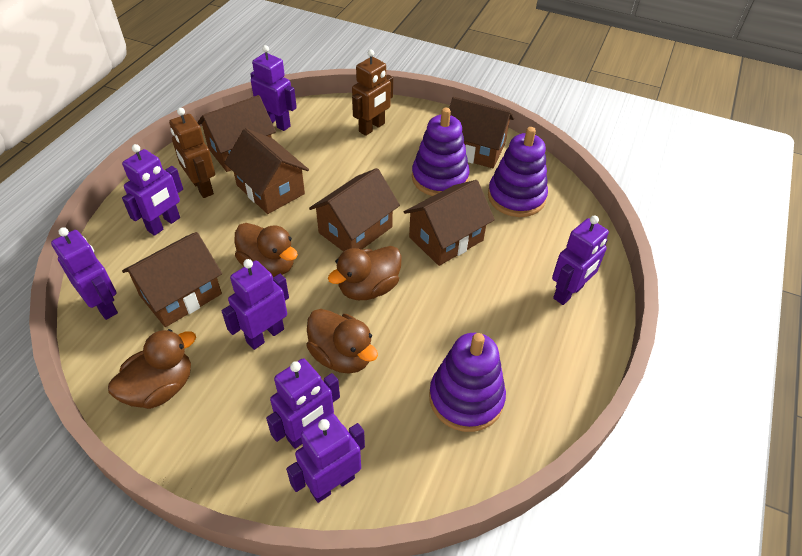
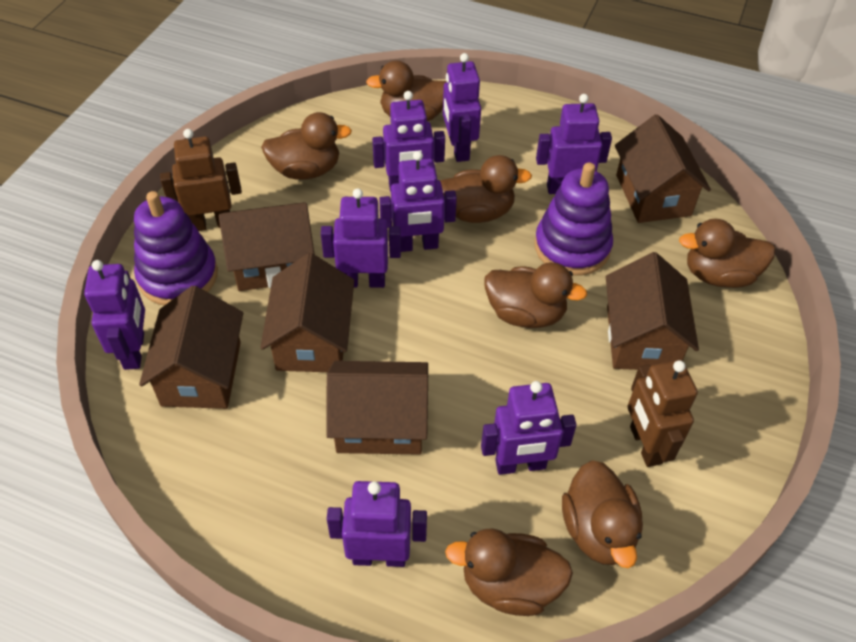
brown duck: [108,329,196,409] [235,223,298,277] [306,309,378,374] [328,246,402,300] = 4 -> [261,112,352,180] [366,60,447,121] [440,155,532,223] [445,529,573,616] [484,262,587,328] [562,460,643,568] [679,219,775,288] = 7
purple robot: [51,227,118,320] [122,144,183,236] [222,259,289,350] [250,45,297,131] [266,358,340,449] [286,414,365,503] [552,216,609,305] = 7 -> [84,260,145,370] [321,189,401,288] [327,481,427,567] [372,91,445,192] [379,151,457,252] [443,53,481,162] [481,381,577,475] [536,94,612,194] = 8
purple stacking toy: [412,108,469,196] [429,333,506,432] [488,127,548,217] = 3 -> [134,191,218,306] [534,162,613,276] = 2

